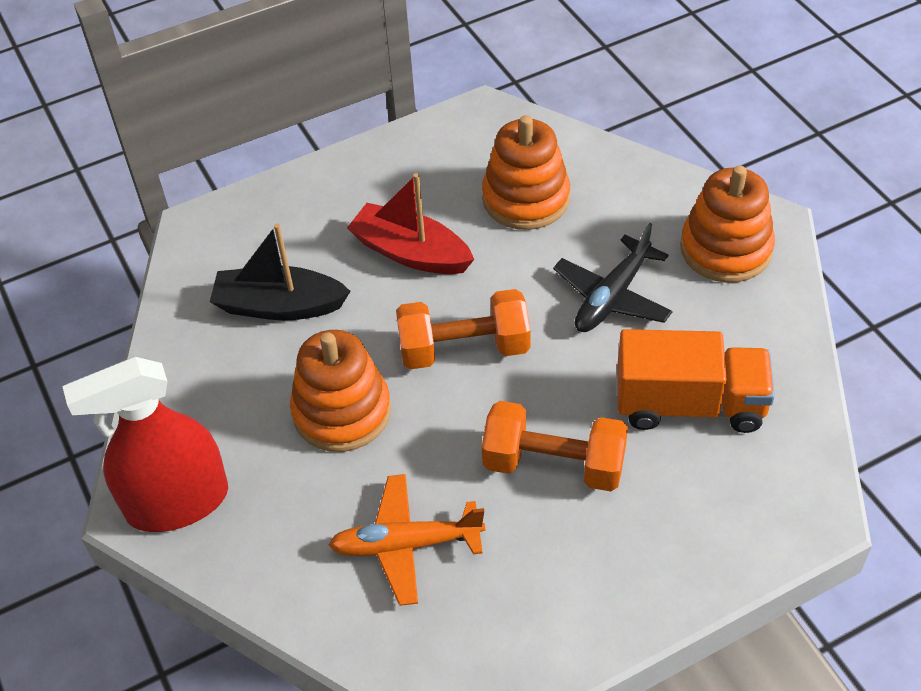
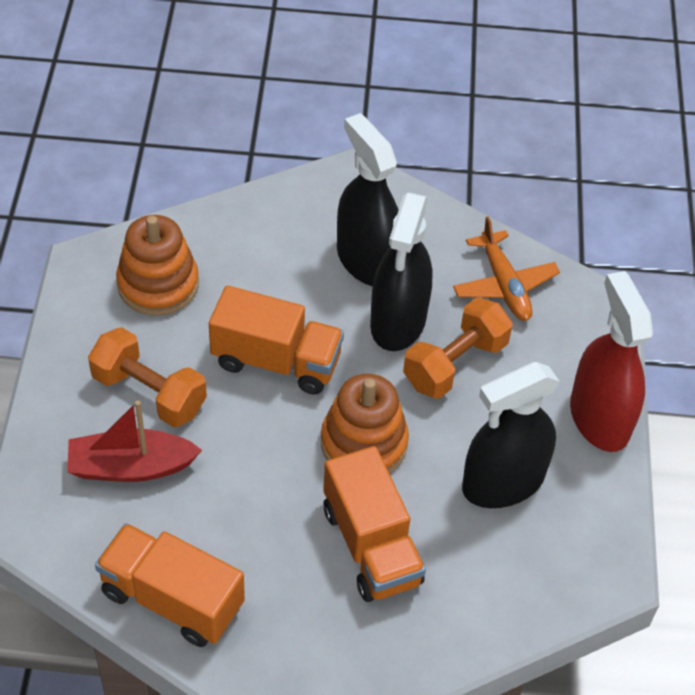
black boat: [210,223,351,320] = 1 -> none = 0
black plane: [553,223,673,332] = 1 -> none = 0
black spray bottle: none = 0 -> [337,113,399,286] [370,193,433,351] [462,362,560,508] = 3
orange stacking toy: [290,330,391,452] [482,115,570,230] [680,165,775,283] = 3 -> [116,215,199,316] [321,374,409,473] = 2
orange truck: [617,329,775,433] = 1 -> [95,523,245,647] [209,285,344,395] [323,446,426,602] = 3

